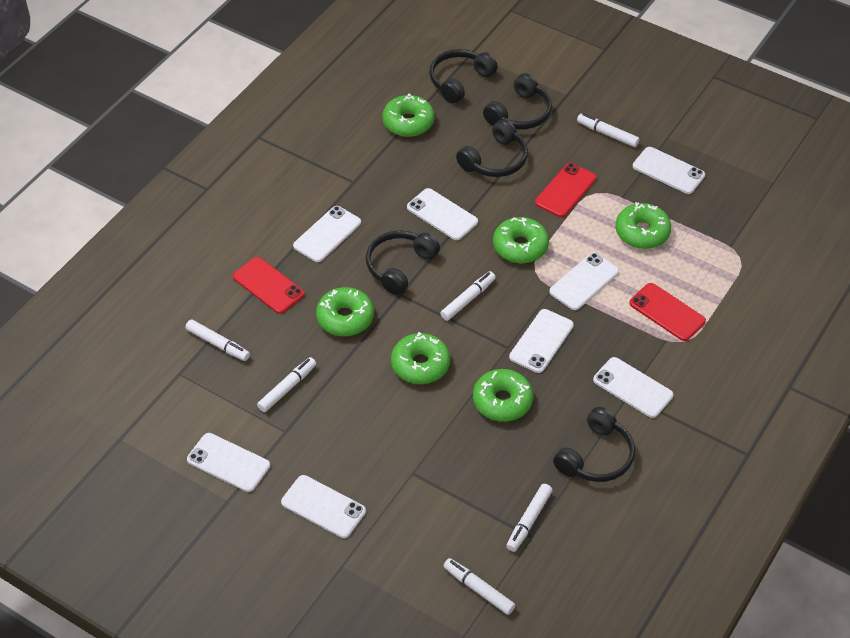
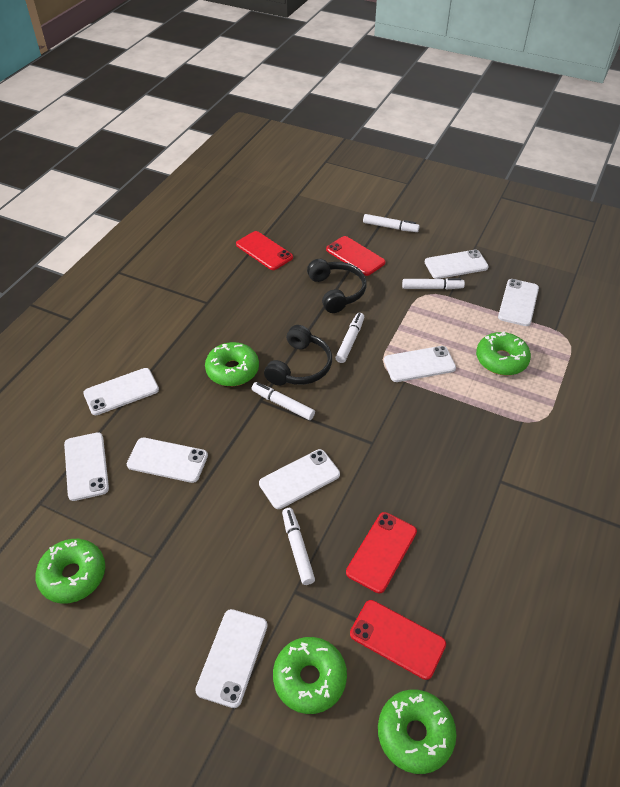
black headphones: [366,231,440,295] [429,49,498,104] [456,119,528,177] [483,73,552,129] [553,407,635,482] = 5 -> [264,325,332,386] [307,259,367,313] = 2
green donut: [316,287,374,336] [382,93,435,137] [391,332,450,384] [473,369,533,422] [493,217,549,263] [616,202,671,249] = 6 -> [35,539,105,604] [205,342,259,386] [273,637,347,714] [378,689,457,774] [476,332,531,375] = 5
red phone: [233,257,305,314] [535,163,596,217] [629,283,706,341] = 3 -> [236,231,293,270] [326,236,385,276] [346,512,417,593] [350,600,446,680] = 4
white marker: [186,319,250,361] [257,357,316,412] [440,271,496,321] [444,558,515,615] [506,484,553,552] [577,113,640,147] = 6 -> [252,382,315,420] [282,508,315,585] [335,313,364,363] [363,214,420,232] [402,278,465,290] = 5

